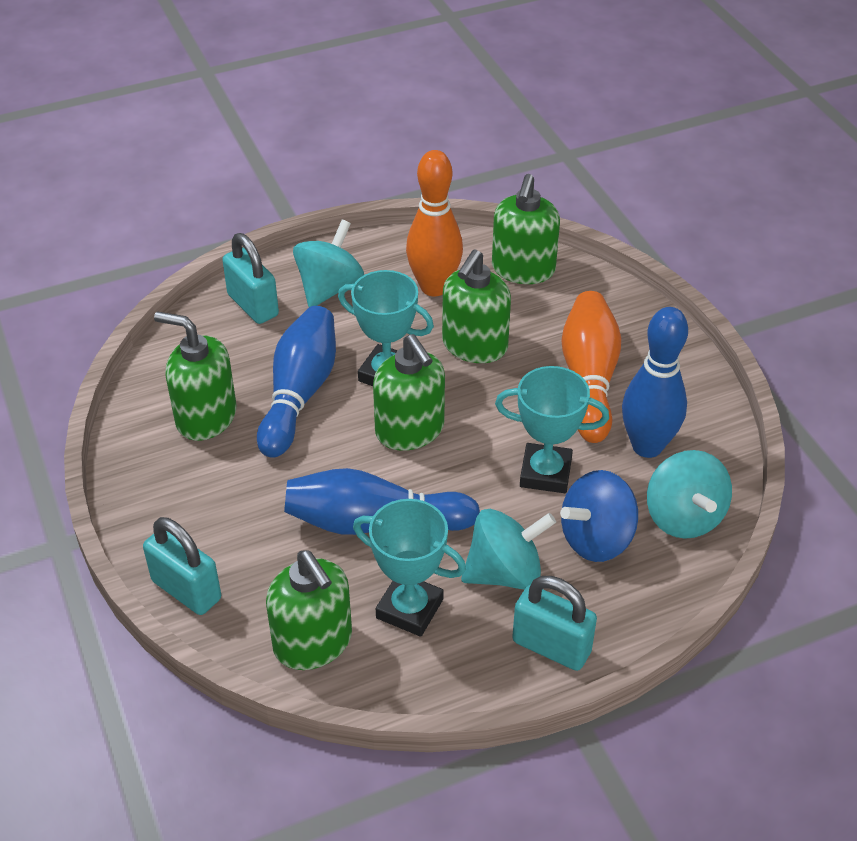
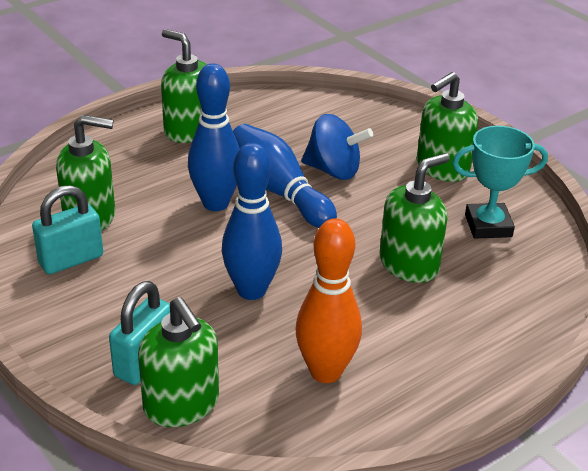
orange bowling pin: [406,150,463,296] [561,291,621,443] = 2 -> [296,218,362,383] = 1
turquoise padlock: [143,517,221,615] [222,233,279,324] [512,576,597,671] = 3 -> [32,185,103,274] [109,281,170,385] = 2
turquoise spinning top: [293,220,364,307] [461,509,556,590] [647,450,732,539] = 3 -> none = 0
turquoise trophy: [338,270,434,386] [353,499,466,637] [495,366,609,493] = 3 -> [452,126,548,239] = 1

